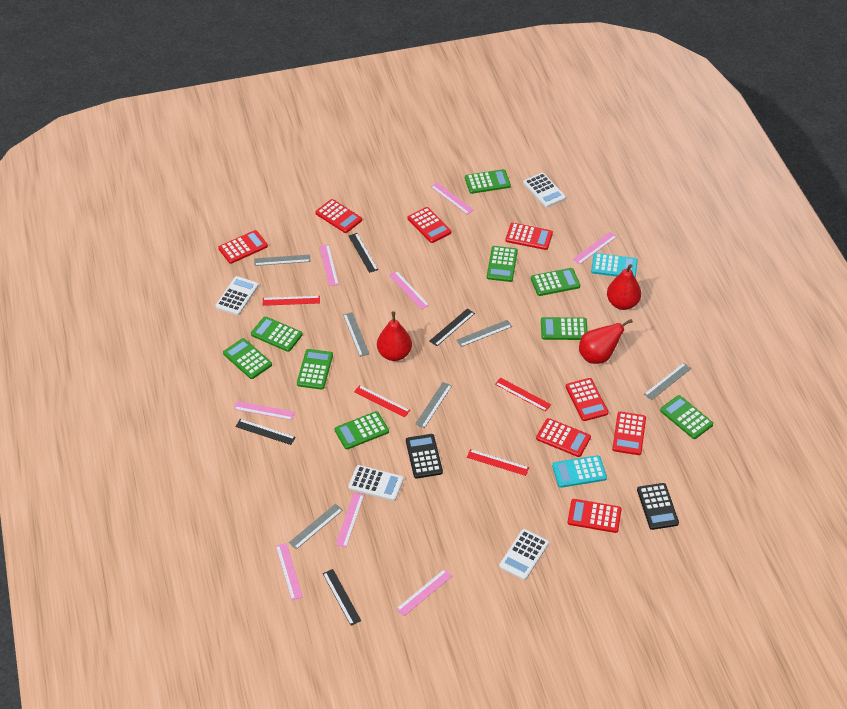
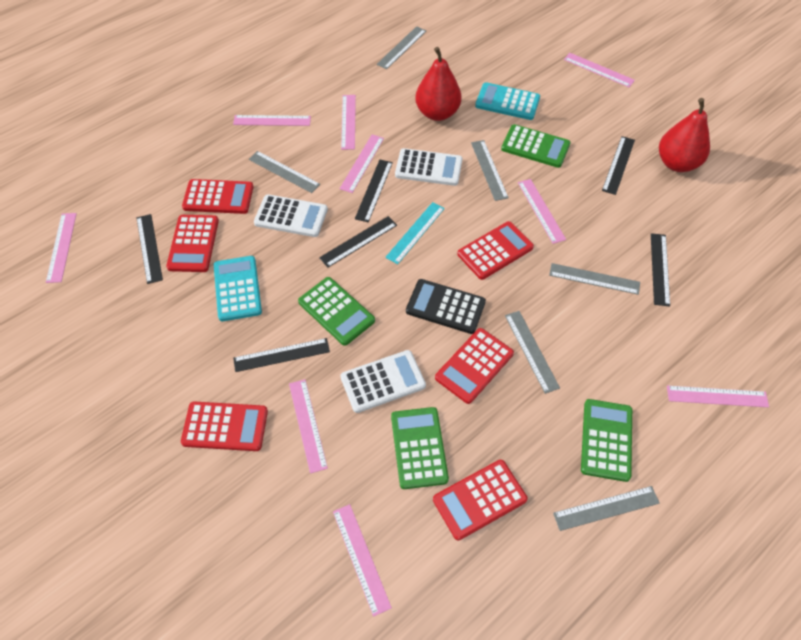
black calculator: [406,434,443,479] [637,483,679,530] = 2 -> [406,279,486,334] = 1
black ruler: [235,419,296,445] [323,569,361,626] [349,233,378,273] [430,308,475,346] = 4 -> [137,214,163,284] [233,338,330,372] [319,216,397,267] [355,160,393,222] [602,136,635,195] [651,233,670,307] = 6
green calculator: [223,338,272,379] [251,316,303,352] [297,349,333,390] [335,411,389,449] [465,169,511,194] [487,246,518,282] [531,268,580,296] [541,317,588,340] [660,395,713,439] = 9 -> [298,277,375,346] [391,407,449,489] [501,124,571,168] [581,399,632,482] = 4
pink ruler: [234,401,295,420] [276,543,303,600] [319,245,339,286] [336,493,364,547] [389,271,429,310] [396,569,452,616] [431,182,474,215] [572,232,617,265] = 8 -> [46,213,77,283] [233,115,311,126] [289,379,328,473] [333,504,392,617] [340,135,384,193] [341,95,356,150] [518,179,566,244] [564,53,635,87] [667,385,769,407] = 9
red calculator: [218,230,268,264] [315,199,362,233] [407,207,451,243] [505,223,553,250] [536,418,591,457] [566,378,608,421] [567,499,621,533] [612,412,646,455] = 8 -> [166,215,219,272] [181,401,268,451] [182,179,253,214] [433,460,528,540] [435,328,514,404] [457,221,534,280] = 6
red pear: [377,311,412,361] [579,319,633,364] [607,264,641,310] = 3 -> [415,47,462,121] [659,98,710,172] = 2
red ruler: [263,296,320,306] [354,385,410,418] [467,449,529,476] [495,378,551,412] = 4 -> none = 0
turquoise ruler: none = 0 -> [385,202,445,264] = 1
white calculator: [215,276,259,315] [348,465,404,501] [499,529,549,580] [523,173,566,208] = 4 -> [254,194,328,237] [340,350,426,413] [395,148,462,186] = 3

